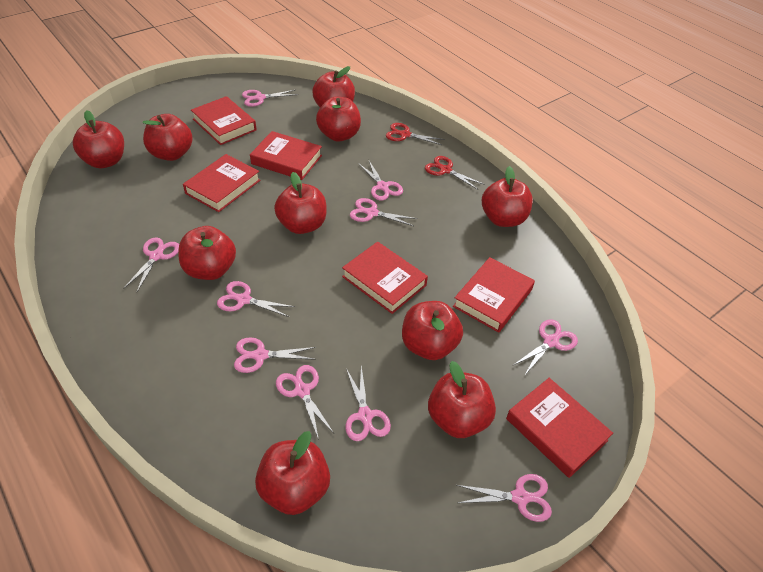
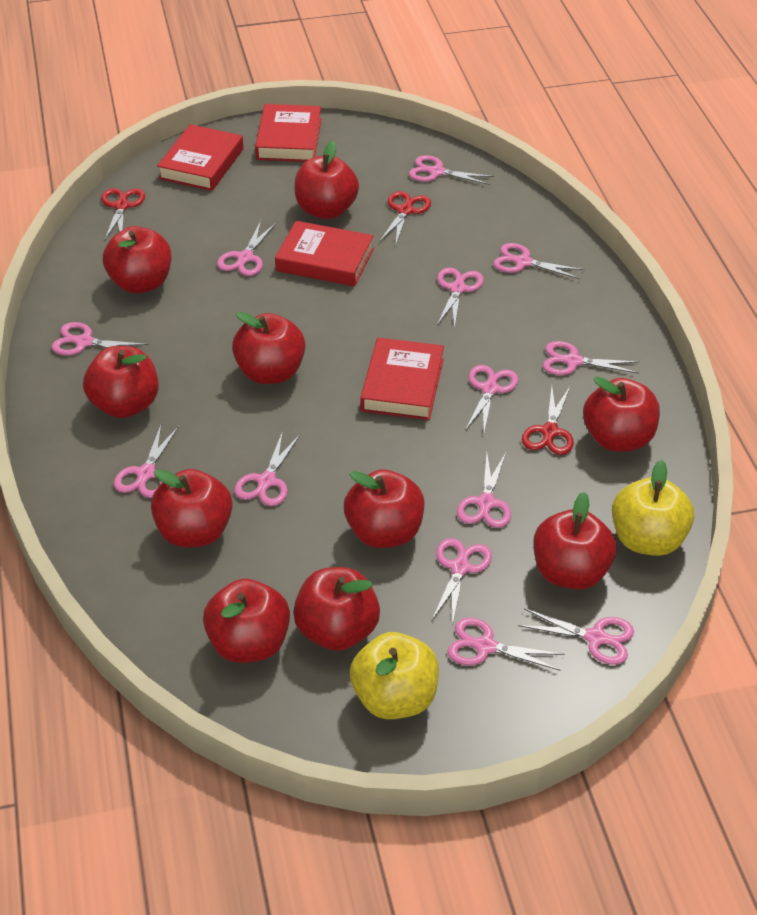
pink scissors: [123,237,179,292] [217,281,295,317] [234,337,316,373] [242,90,298,107] [276,365,334,440] [345,366,391,441] [350,198,417,226] [358,159,403,201] [457,474,552,522] [512,319,578,376] = 10 -> [51,322,148,355] [114,425,179,498] [217,221,276,276] [234,431,300,506] [409,155,494,185] [432,538,492,626] [437,267,484,329] [447,618,565,671] [457,453,511,528] [465,365,518,432] [493,243,585,279] [518,608,634,665] [543,341,639,375] = 13
red book: [183,154,260,212] [191,96,257,145] [250,131,322,180] [342,242,428,314] [453,257,535,333] [506,378,613,478] = 6 -> [157,124,244,191] [255,104,321,162] [275,221,374,286] [360,338,444,420] = 4
red scissors: [386,123,445,145] [425,156,485,190] = 2 -> [101,188,145,240] [380,191,431,244] [522,387,574,455] = 3
yellow apple: none = 0 -> [350,632,439,719] [612,460,694,556] = 2

